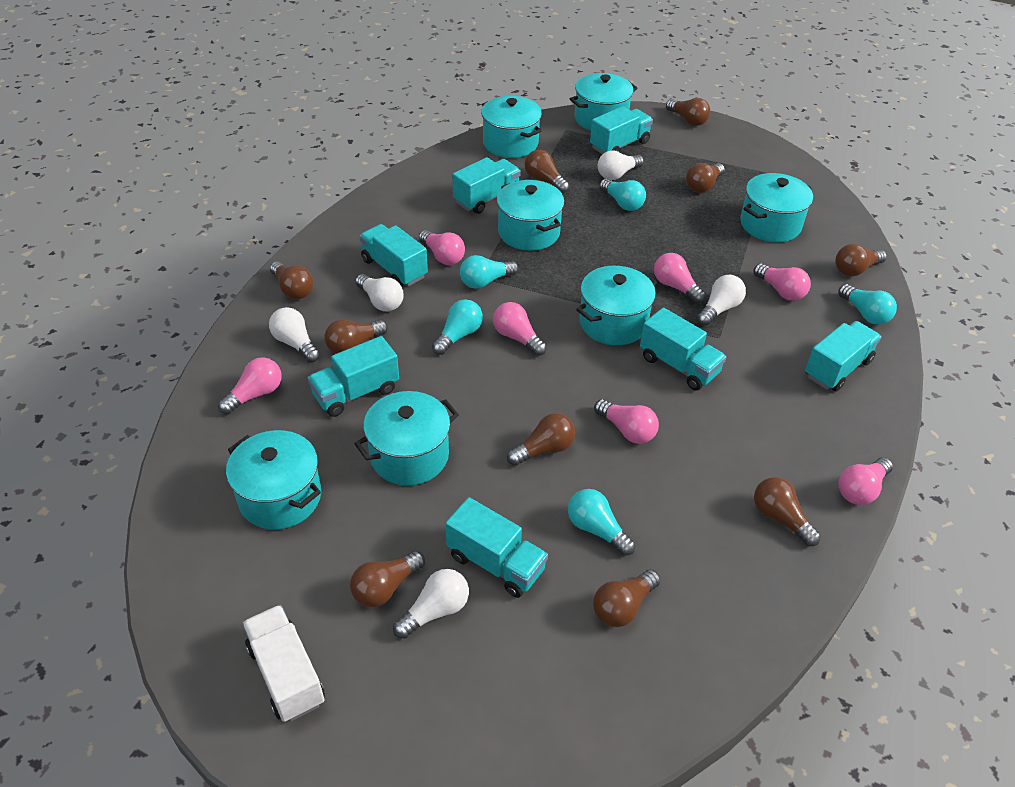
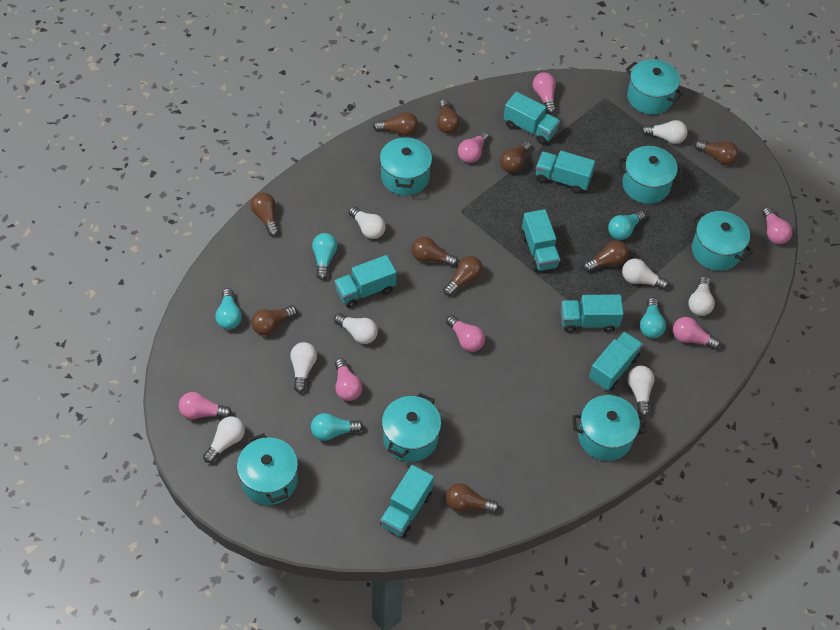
white light bulb: [269,307,320,363] [355,274,404,311] [393,569,469,639] [598,150,644,180] [697,275,746,326] = 5 -> [203,416,245,463] [290,342,317,393] [334,313,378,344] [349,206,386,239] [622,258,669,290] [627,365,654,417] [641,120,688,144] [688,277,715,316] = 8
white truck: [242,605,325,722] = 1 -> none = 0

